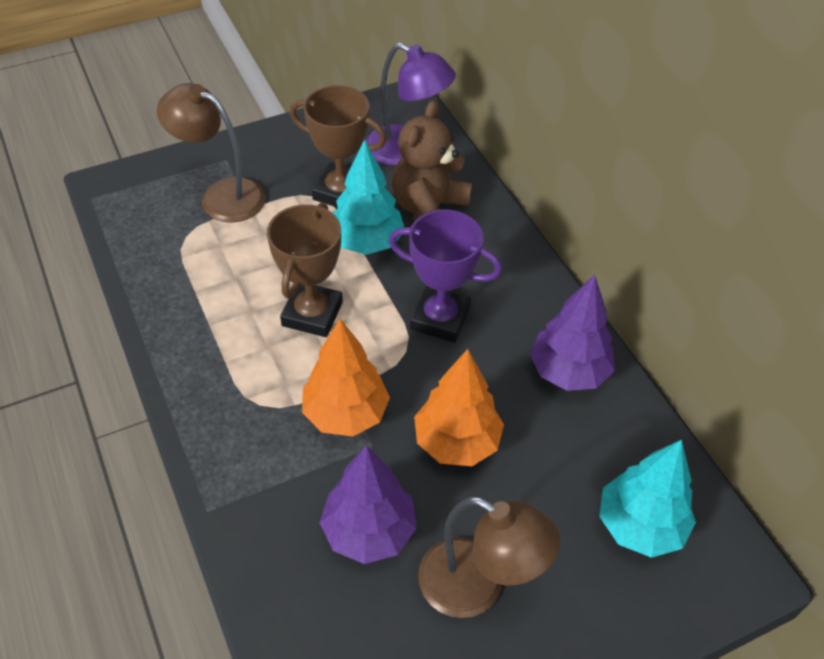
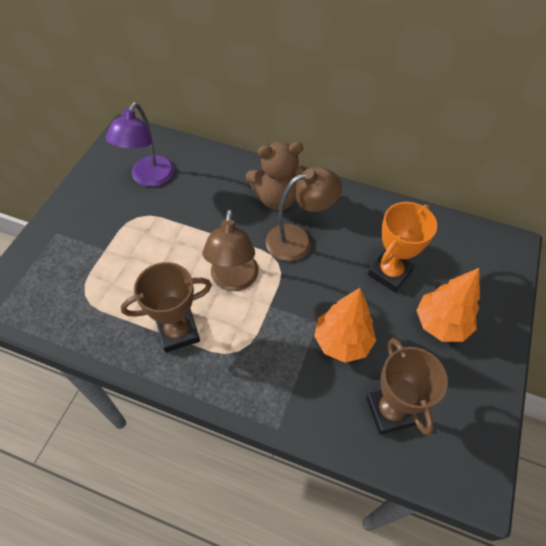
orange trophy: none = 0 -> [368,202,437,292] = 1
purple tree: [319,445,417,564] [530,275,615,391] = 2 -> none = 0
purple trophy: [389,209,502,343] = 1 -> none = 0
turquoise tree: [333,140,404,255] [599,440,696,558] = 2 -> none = 0

